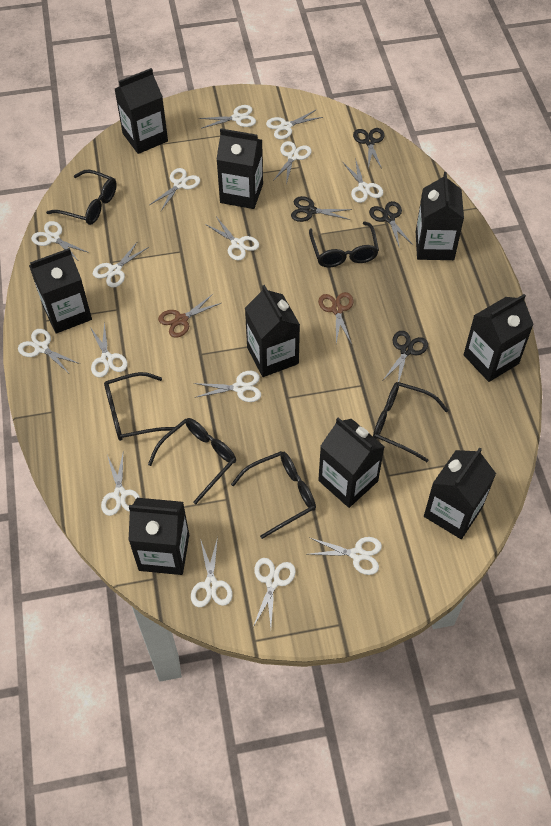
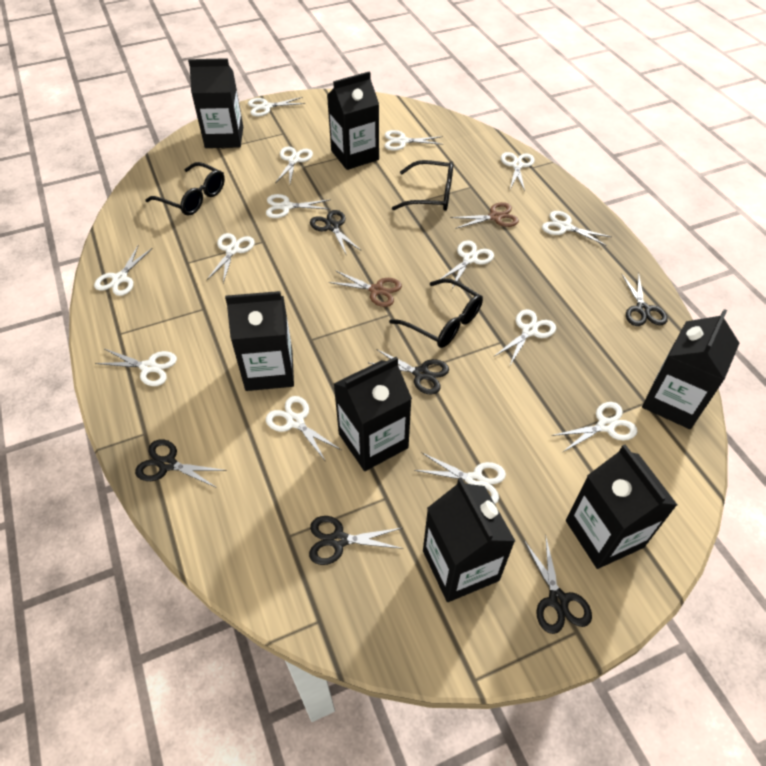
black carton: [29,248,92,333] [115,68,168,154] [128,498,189,575] [216,128,263,209] [245,285,300,377] [318,417,385,508] [416,172,464,260] [424,447,496,539] [463,294,534,382] = 9 -> [188,58,243,148] [225,291,294,391] [327,71,379,170] [334,357,412,471] [423,477,515,602] [566,444,677,569] [642,309,739,429] = 7
black glasses: [46,170,117,225] [104,372,174,441] [148,418,236,504] [231,451,316,539] [309,221,379,267] [373,382,448,462] = 6 -> [145,162,225,215] [389,278,483,348] [392,160,453,211] = 3
black scissors: [291,196,352,222] [353,128,385,169] [369,201,413,248] [383,331,428,382] = 4 -> [135,439,227,488] [309,516,404,565] [310,210,360,256] [369,349,449,395] [524,538,592,634] [622,273,668,326] = 6
white scissors: [18,329,80,372] [31,221,89,260] [90,322,128,377] [93,241,149,288] [101,454,140,516] [150,168,200,212] [191,537,233,607] [194,371,261,402] [198,105,256,129] [205,218,259,261] [253,558,296,627] [266,109,323,140] [273,141,312,184] [308,537,382,575] [343,158,383,203] = 15 -> [94,245,152,296] [95,349,177,386] [207,233,255,283] [248,97,305,116] [266,194,331,218] [266,396,341,462] [275,147,313,183] [385,130,443,150] [414,452,506,504] [441,240,494,288] [495,309,556,367] [501,152,534,191] [542,211,612,246] [551,402,637,452] = 14

